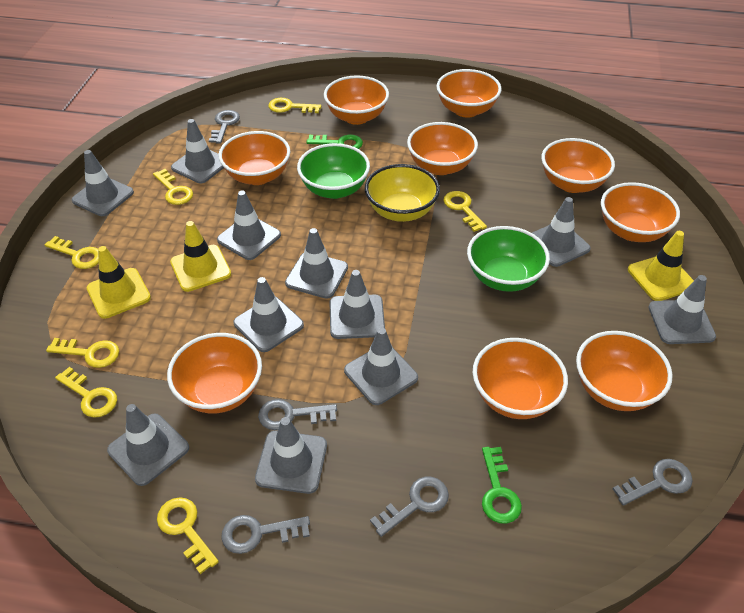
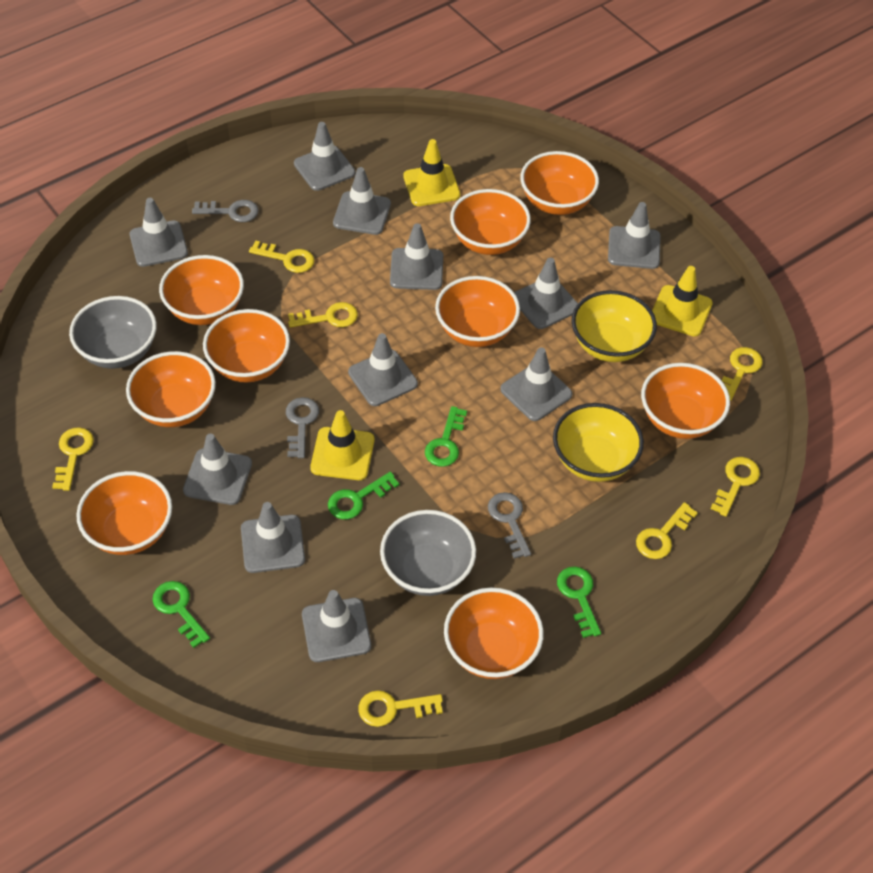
green bowl: [297,143,370,199] [467,226,550,292] = 2 -> none = 0
green key: [307,135,363,149] [482,447,522,524] = 2 -> [153,581,210,648] [328,472,399,519] [425,406,467,467] [557,566,601,638] = 4
grey bowl: none = 0 -> [69,296,157,369] [380,510,476,596] = 2
grey key: [209,110,240,144] [221,515,310,554] [258,399,337,430] [370,477,449,537] [613,459,693,505] = 5 -> [192,200,259,222] [286,397,319,458] [488,492,531,559] = 3
yellow bowl: [365,164,440,222] = 1 -> [553,403,644,482] [572,290,657,362] = 2

